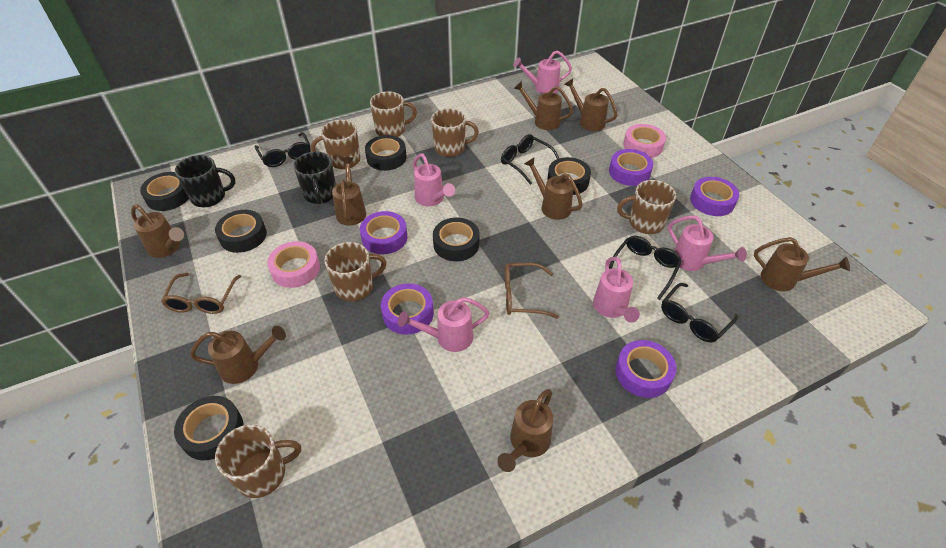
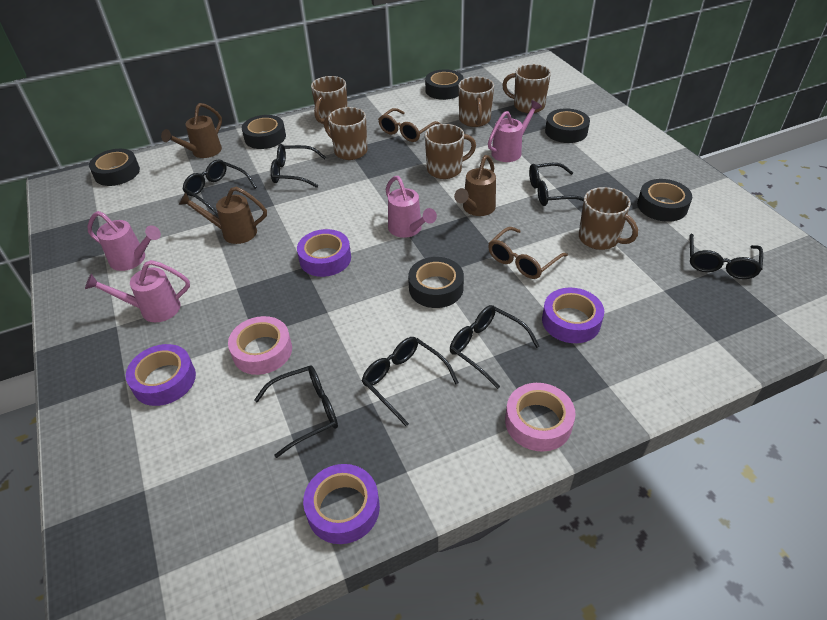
black glasses: [255,132,311,167] [501,134,559,185] [609,236,682,300] [661,283,738,343] = 4 -> [183,160,257,214] [254,365,338,458] [271,144,326,188] [362,337,459,426] [450,305,540,389] [529,163,584,206] [690,234,763,279] = 7
black mug: [175,155,235,207] [293,152,336,204] = 2 -> none = 0
brown watering can: [131,204,184,258] [190,326,286,384] [332,157,366,226] [497,389,553,472] [514,81,573,130] [524,158,583,220] [564,78,617,131] [754,237,850,291] = 8 -> [161,103,222,158] [179,187,267,244] [454,155,496,216] = 3
pink watering can: [398,297,489,352] [413,153,455,206] [513,50,572,94] [593,257,640,323] [668,215,747,271] = 5 -> [85,260,190,322] [88,211,161,271] [386,176,437,238] [488,100,542,162] = 4
purple tape: [360,211,408,254] [381,283,434,335] [609,149,653,186] [616,340,676,398] [690,177,739,216] = 5 -> [126,344,196,406] [297,229,351,277] [303,464,380,544] [542,288,604,343] = 4

